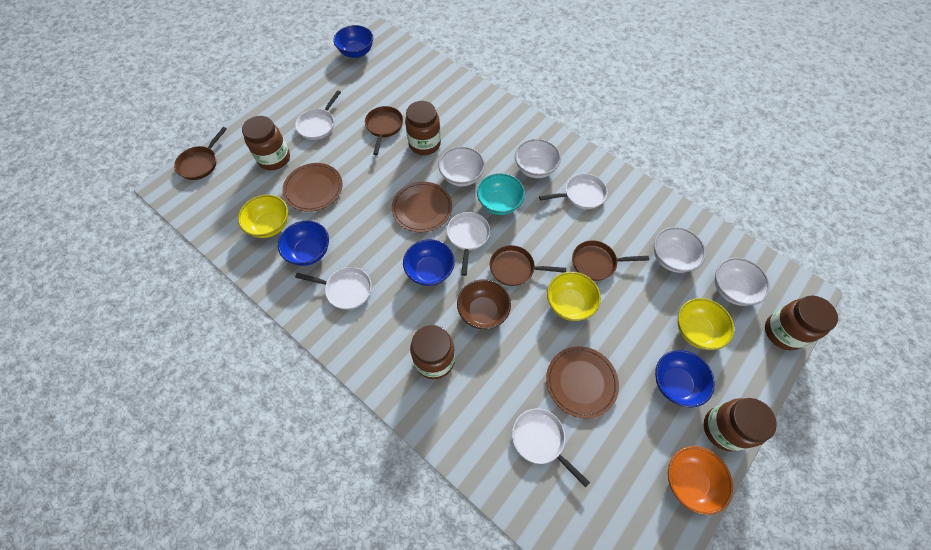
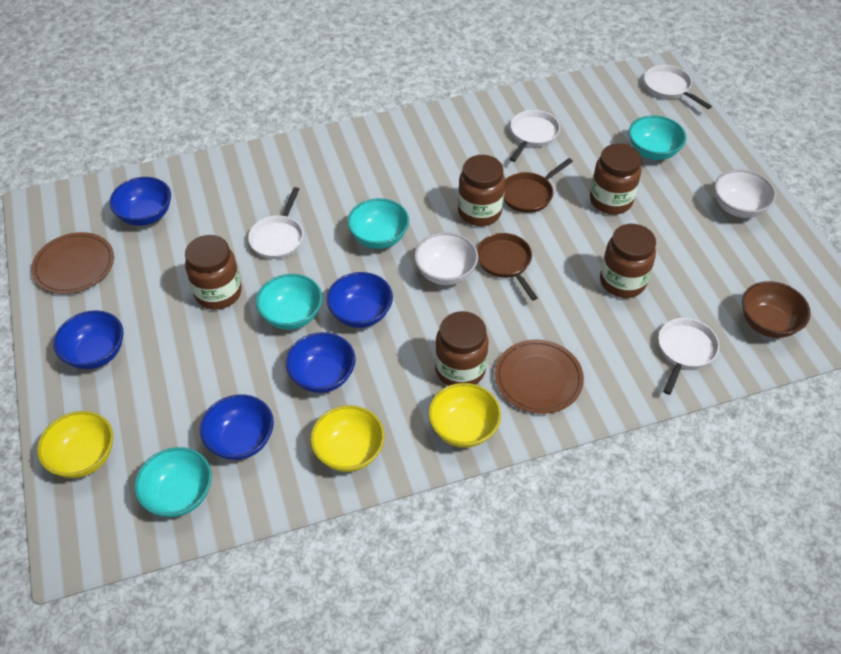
blue bowl: [278,221,329,266] [333,25,373,58] [403,239,455,286] [655,350,715,408] = 4 -> [53,310,124,369] [109,177,171,226] [200,394,274,460] [286,332,356,393] [327,272,393,328] = 5
brown pan: [174,127,227,180] [365,106,403,155] [490,245,566,286] [572,240,649,281] = 4 -> [477,233,538,301] [504,158,573,213] = 2
brown plate: [282,163,342,212] [392,182,452,232] [546,346,619,419] = 3 -> [31,232,114,294] [495,339,584,414] = 2
orange bowl: [668,446,733,515] = 1 -> none = 0
turquoise bowl: [477,173,525,215] = 1 -> [134,447,212,517] [256,274,322,330] [347,198,409,249] [629,115,686,160] = 4
white bowl: [438,146,485,186] [515,139,561,178] [654,227,706,273] [715,258,770,306] = 4 -> [414,232,478,285] [714,169,776,218] = 2
white pan: [295,90,341,140] [295,267,371,310] [447,212,490,276] [512,409,590,487] [539,174,607,209] = 5 -> [248,187,303,259] [510,110,560,162] [644,65,712,109] [658,318,719,395] = 4

